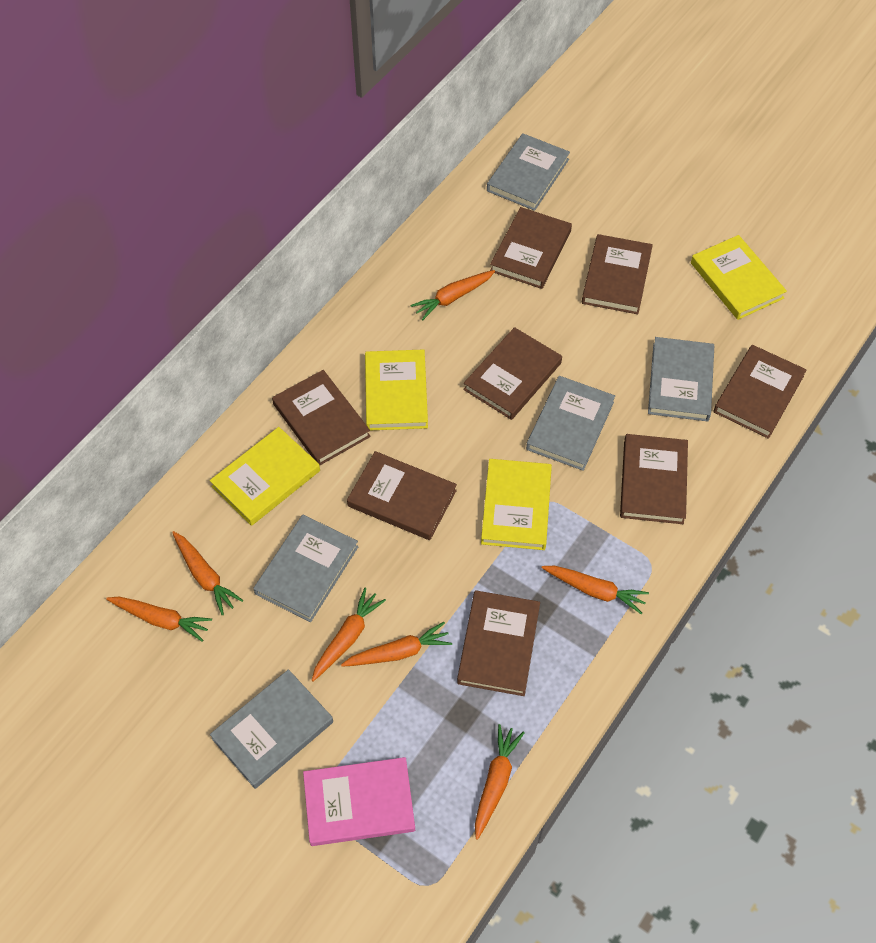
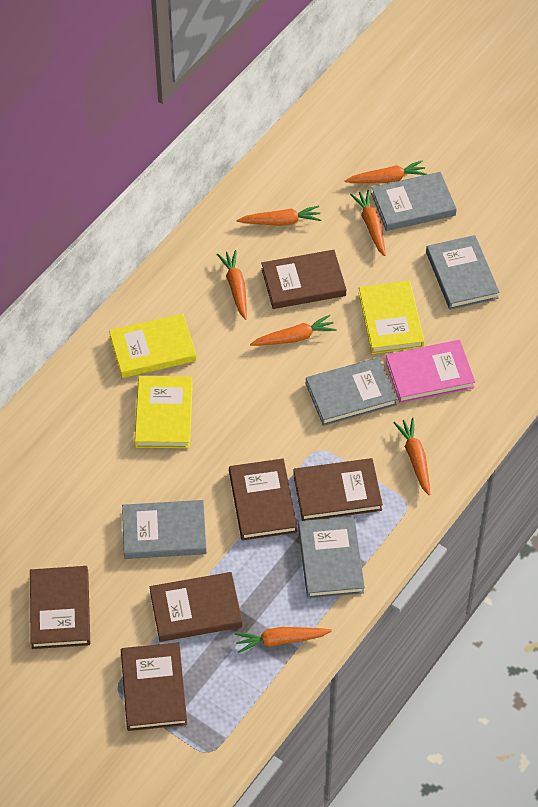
brown book: [272,370,371,466] [347,451,457,540] [457,590,540,696] [463,327,562,420] [490,207,572,289] [582,234,653,314] [620,434,688,524] [714,345,807,439] = 8 -> [30,566,90,649] [121,642,187,731] [150,572,242,642] [229,459,297,540] [261,250,347,309] [293,458,383,521] = 6
yellow book: [210,427,320,526] [365,349,428,430] [481,459,552,550] [691,235,787,320] = 4 -> [109,314,197,378] [134,376,193,448] [358,281,424,354] = 3

